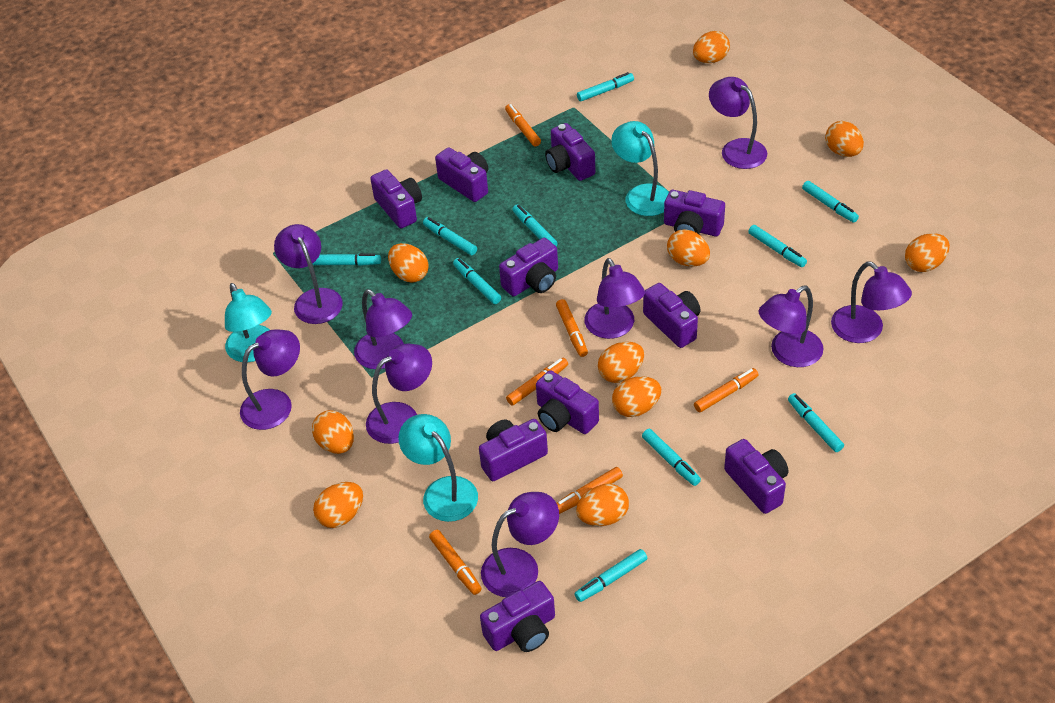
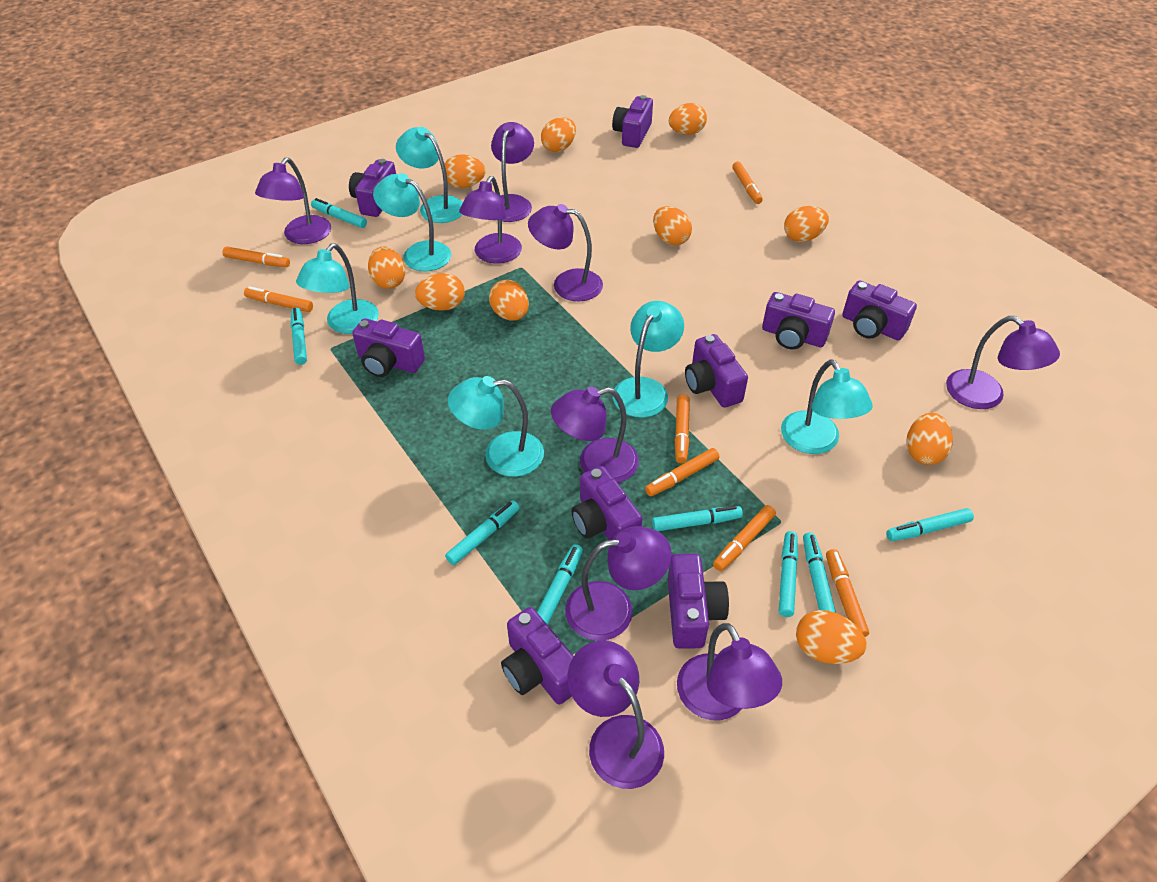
orange marker: [429,530,482,595] [505,104,541,147] [506,358,568,406] [556,299,588,357] [557,467,623,514] [694,368,758,412] = 6 -> [223,246,290,267] [244,286,313,312] [645,448,719,496] [675,394,690,463] [713,505,776,571] [732,162,763,204] [826,549,869,637] = 7
purple camera: [370,169,422,228] [435,147,488,202] [479,419,548,481] [480,581,555,652] [499,238,558,297] [536,370,599,434] [545,123,595,181] [643,283,700,348] [664,190,725,236] [724,439,788,514] = 10 -> [349,159,396,217] [352,318,425,377] [501,607,574,705] [572,466,643,540] [612,95,653,148] [668,554,729,649] [685,334,748,408] [762,292,835,349] [842,280,917,340] = 9
turquoise lamp: [225,283,272,362] [398,414,478,522] [611,121,669,216] = 3 -> [296,243,379,334] [373,173,451,272] [396,127,463,223] [448,376,544,477] [613,301,684,418] [781,359,873,454] = 6
turquoise marker: [313,253,381,266] [423,217,477,255] [453,258,501,304] [512,204,558,247] [575,549,647,602] [577,72,634,101] [642,429,701,486] [748,225,807,267] [788,393,844,452] [802,181,859,223] = 10 -> [291,308,307,365] [311,198,367,228] [445,500,520,565] [537,544,583,625] [652,506,743,531] [779,531,798,617] [803,532,836,613] [886,508,974,541] = 8

